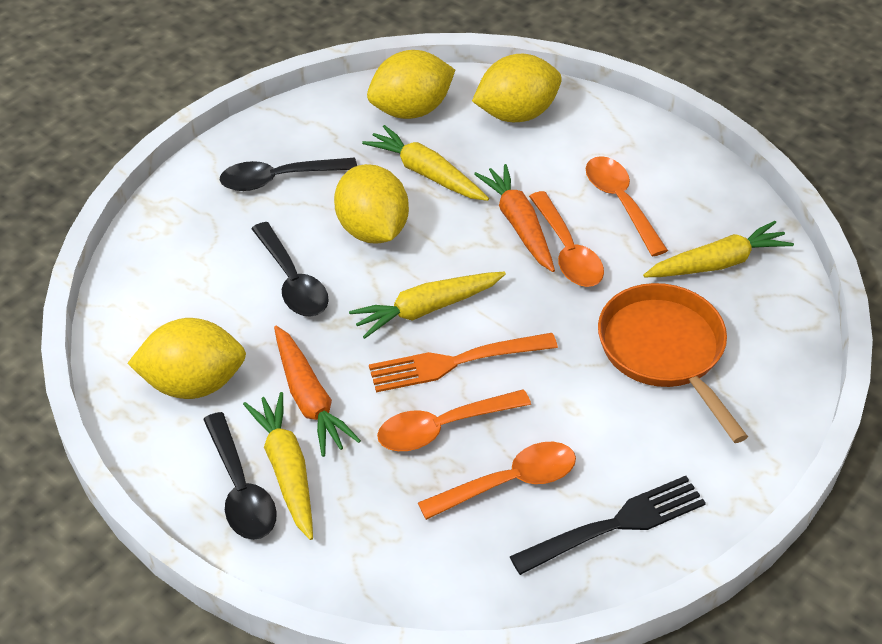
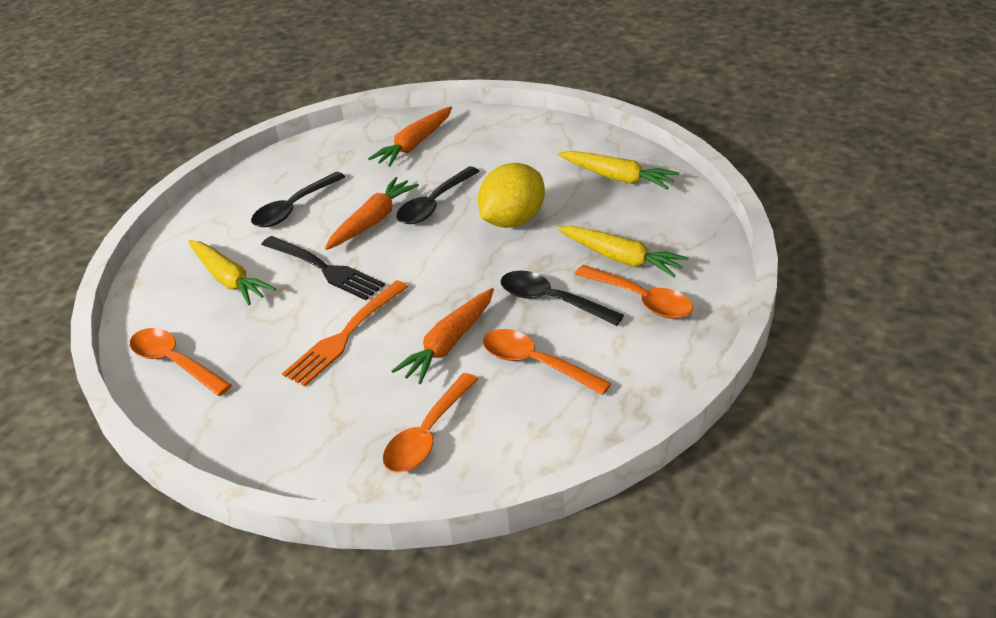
orange carrot: [274,326,361,457] [474,164,555,272] = 2 -> [325,177,419,250] [368,107,452,167] [392,288,494,384] = 3
orange pan: [598,283,748,443] = 1 -> none = 0
yellow carrot: [243,392,313,540] [349,272,506,339] [362,125,489,201] [643,221,794,277] = 4 -> [188,240,276,305] [557,226,689,277] [558,151,679,190] = 3
yellow lemon: [127,318,246,399] [334,164,409,244] [367,50,455,119] [472,54,562,122] = 4 -> [478,163,545,228] = 1

